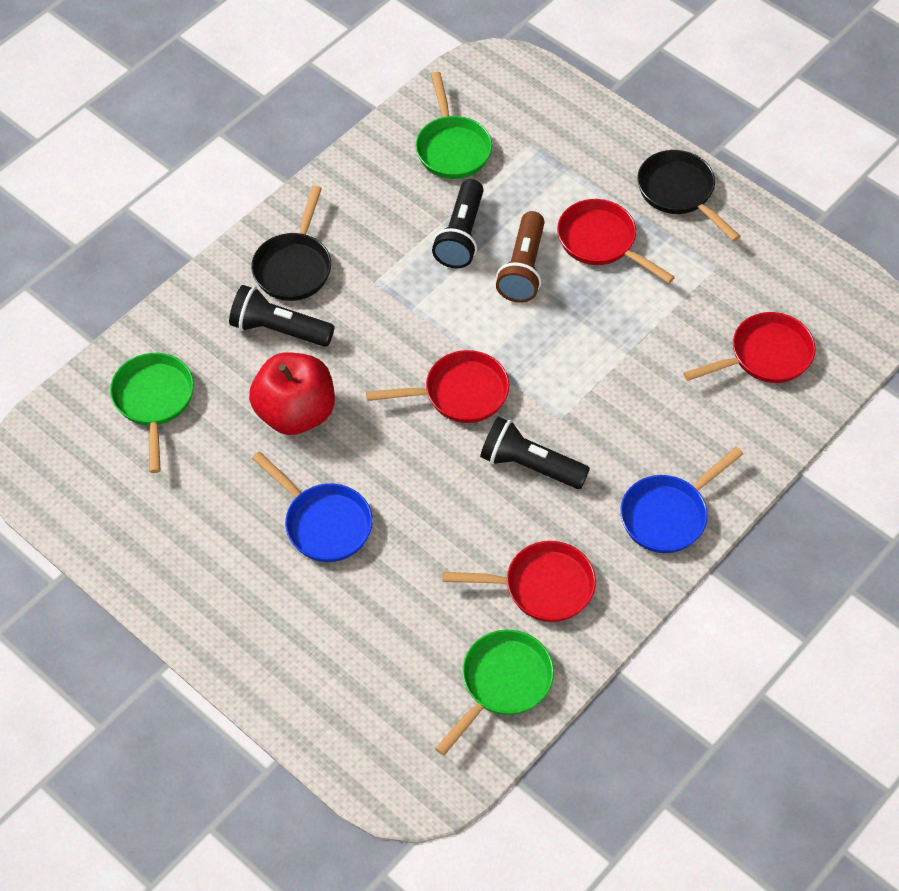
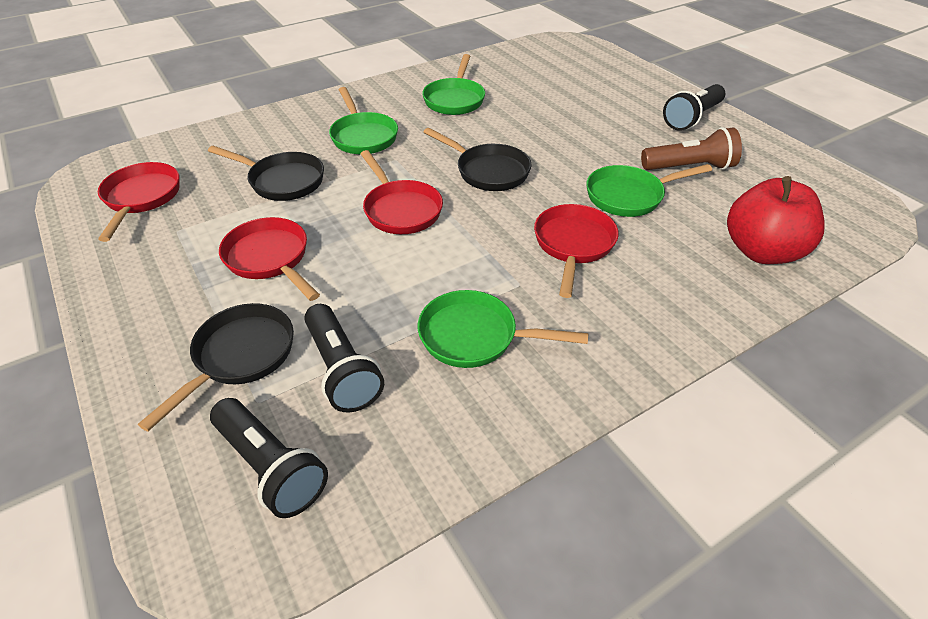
black pan: [251,186,331,301] [637,150,741,241] = 2 -> [138,303,294,431] [208,146,324,201] [424,128,531,191] = 3
blue pan: [252,451,373,562] [620,447,743,553] = 2 -> none = 0
green pan: [110,353,194,473] [416,72,492,179] [435,630,554,756] = 3 -> [329,87,398,154] [418,290,589,368] [422,54,485,115] [586,164,712,217] = 4

